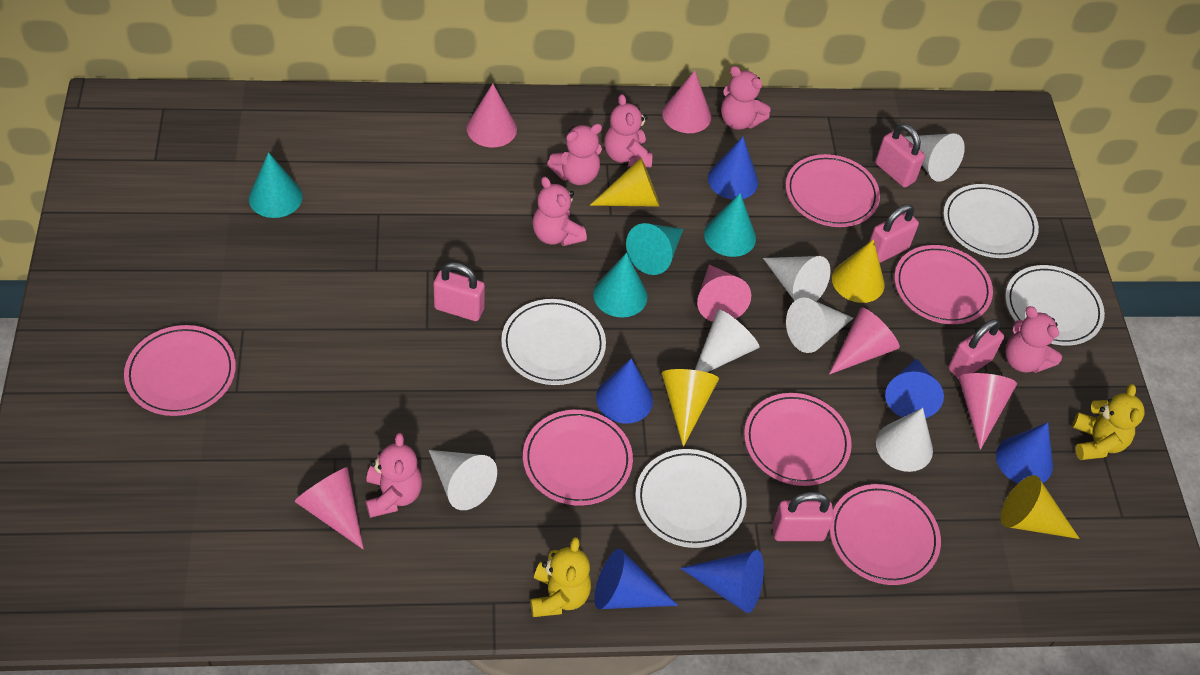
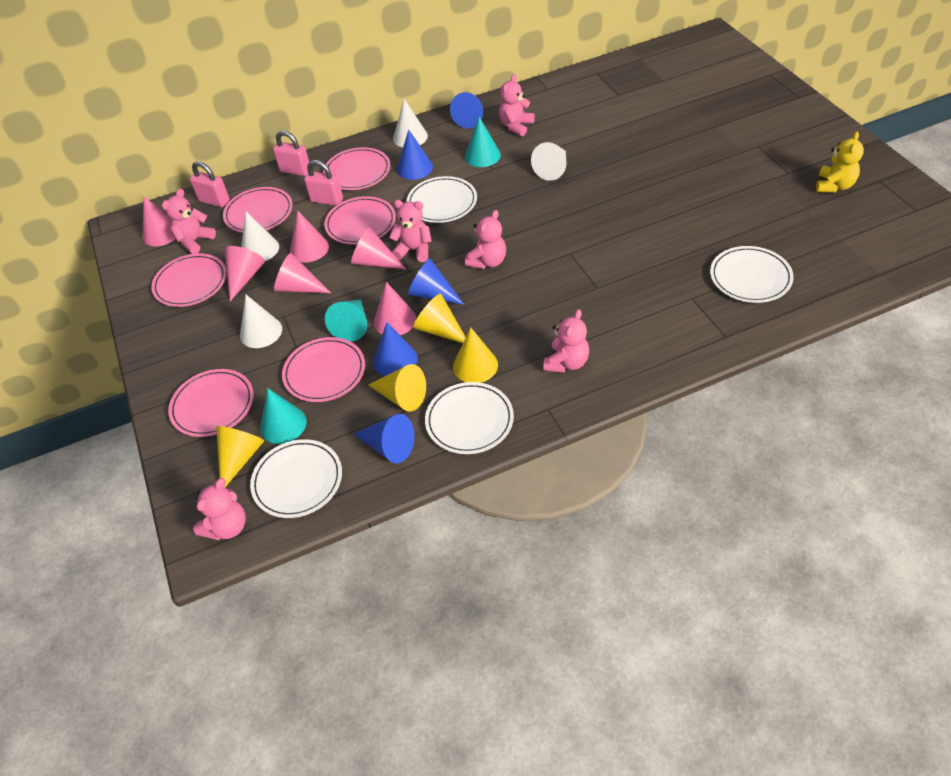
blue cone: [594,549,678,609] [596,359,653,424] [680,550,764,613] [708,137,758,200] [885,359,944,418] [996,422,1053,483] = 6 -> [354,414,415,463] [374,322,418,376] [397,129,433,180] [408,259,464,305] [450,92,483,129] = 5
pink padlock: [434,262,485,321] [773,492,834,541] [869,204,919,263] [875,123,925,187] [948,319,1004,379] = 5 -> [190,161,230,207] [273,131,309,176] [304,160,343,206] = 3
turquoise cone: [249,152,303,218] [593,253,647,318] [626,223,683,275] [704,193,756,257] = 4 -> [260,388,307,444] [325,299,367,342] [465,117,501,167] = 3
white cone: [429,450,497,510] [695,309,760,372] [763,256,830,301] [786,297,853,353] [876,408,933,472] [904,133,965,181] = 6 -> [240,295,282,348] [241,212,279,261] [393,99,428,148] [531,142,567,181] = 4
yellow teddy bear: [531,537,591,617] [1073,384,1145,460] = 2 -> [816,131,864,193] = 1

